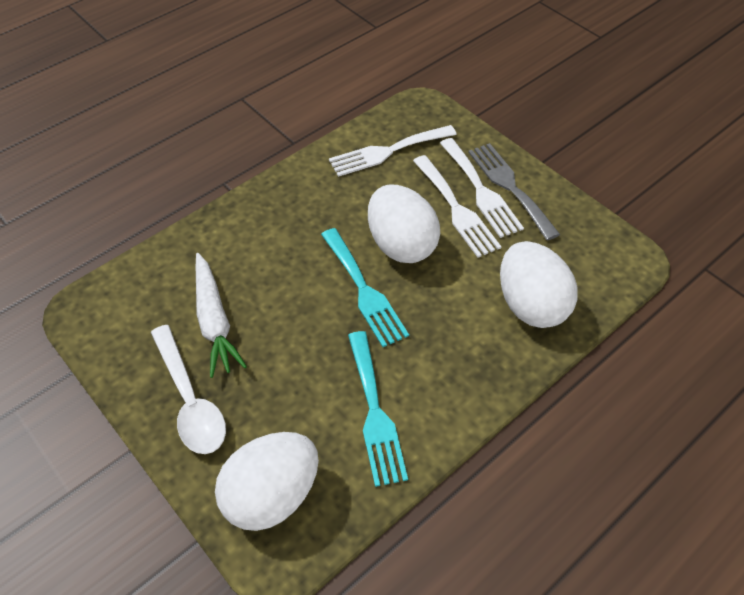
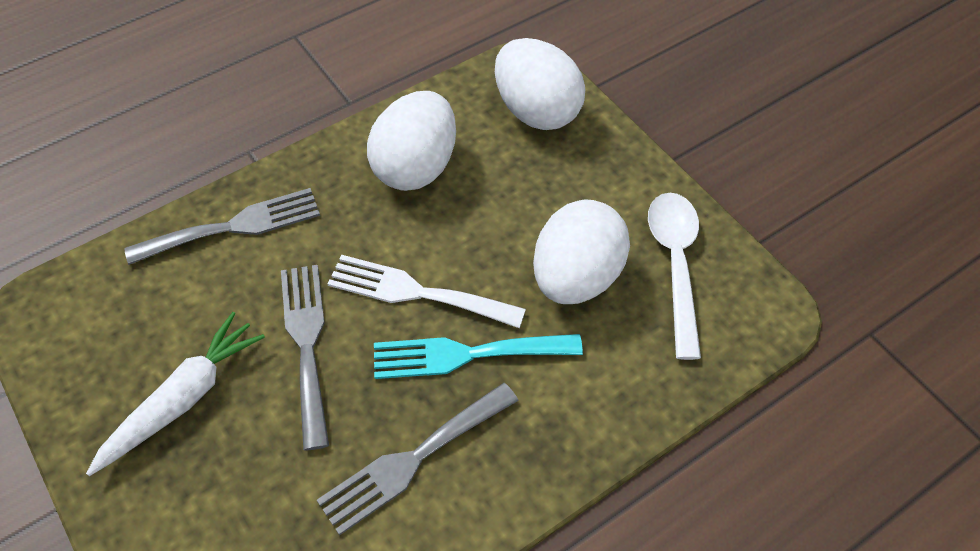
grey fork: [468,143,560,240] = 1 -> [124,188,320,265] [281,265,329,451] [317,383,519,536] = 3
turquoise fork: [321,228,409,347] [348,331,408,487] = 2 -> [374,334,583,379] = 1
white fork: [329,125,457,177] [413,155,501,258] [440,138,524,238] = 3 -> [328,255,526,328] = 1

